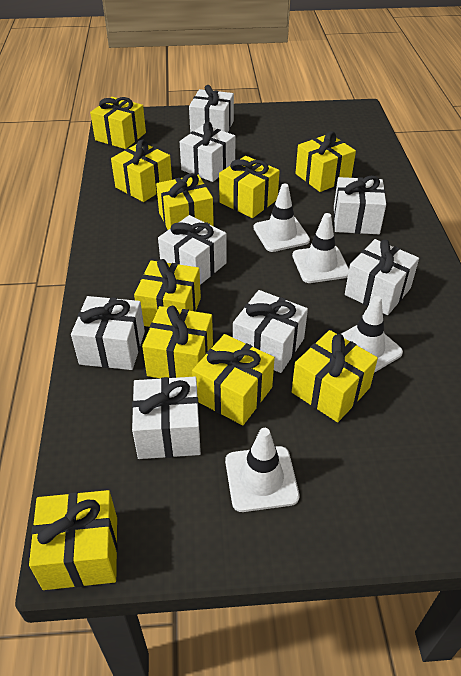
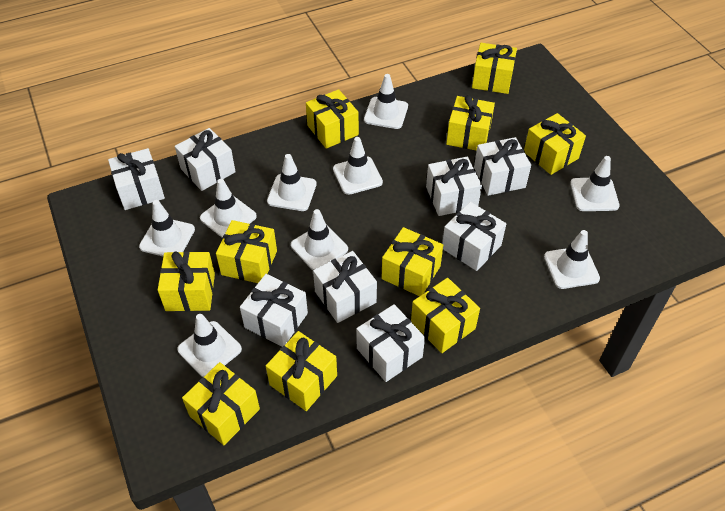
white traffic cone: [225,428,299,512] [254,183,310,252] [292,213,349,283] [341,296,403,373] = 4 -> [139,200,195,256] [177,314,242,377] [200,179,257,238] [267,154,316,211] [291,209,348,270] [333,137,383,195] [364,74,408,129] [544,230,600,289] [570,156,620,211] = 9

